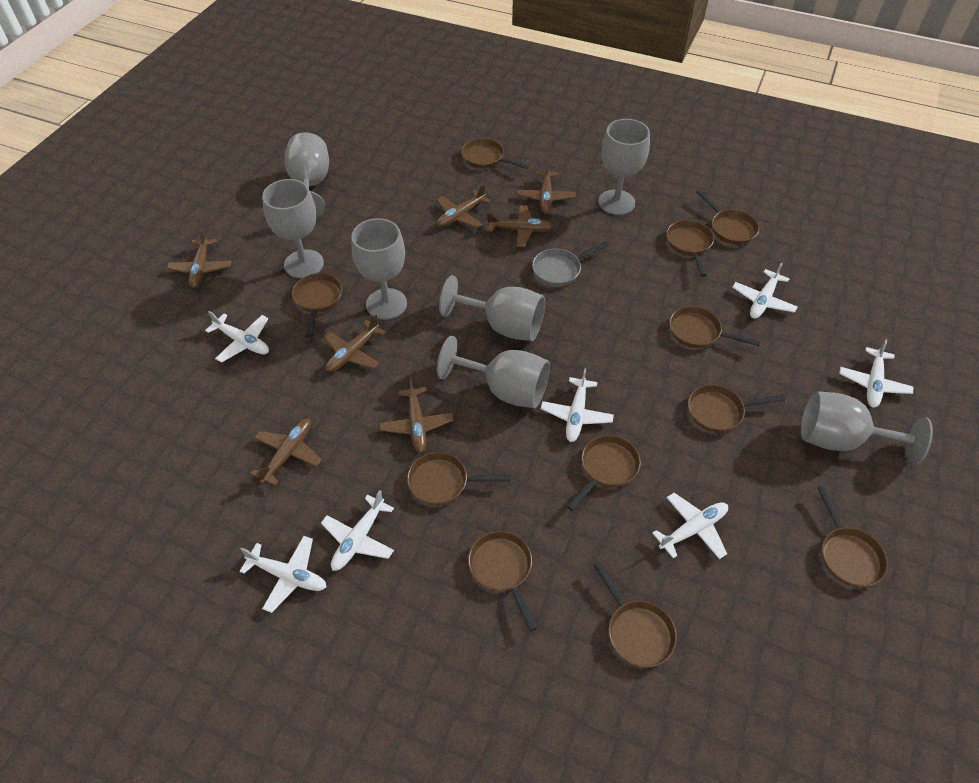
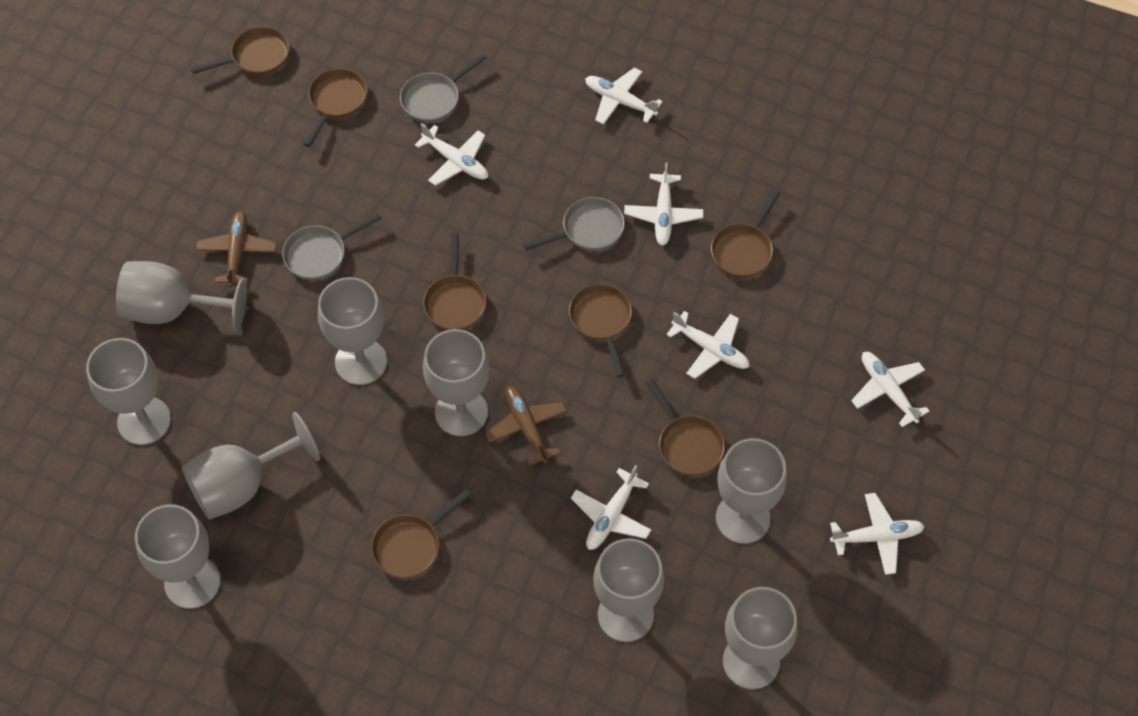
brown pan: [292,273,342,337] [407,452,511,506] [461,138,529,169] [468,531,538,631] [567,435,641,511] [593,561,677,668] [666,220,714,277] [669,306,761,348] [688,385,785,433] [696,189,759,245] [817,486,888,588] = 11 -> [191,26,289,75] [304,68,367,147] [371,489,471,578] [423,233,486,330] [569,284,632,377] [646,379,725,476] [711,190,780,278] = 7
brown plane: [167,228,232,288] [250,419,322,486] [324,314,386,372] [379,378,453,453] [436,184,491,228] [487,205,553,247] [517,160,575,214] = 7 -> [196,211,277,287] [485,386,567,466] = 2
grey goblet: [262,179,324,279] [284,132,329,218] [351,218,407,320] [437,336,550,408] [439,275,545,341] [598,119,650,215] [801,391,933,465] = 7 -> [86,338,171,445] [116,261,247,331] [135,504,221,609] [182,412,320,520] [318,277,387,385] [423,329,490,436] [593,538,664,642] [716,438,787,544] [723,587,797,690] = 9
grey pan: [532,241,609,287] = 1 -> [282,213,382,280] [400,53,487,123] [523,197,625,251] = 3

